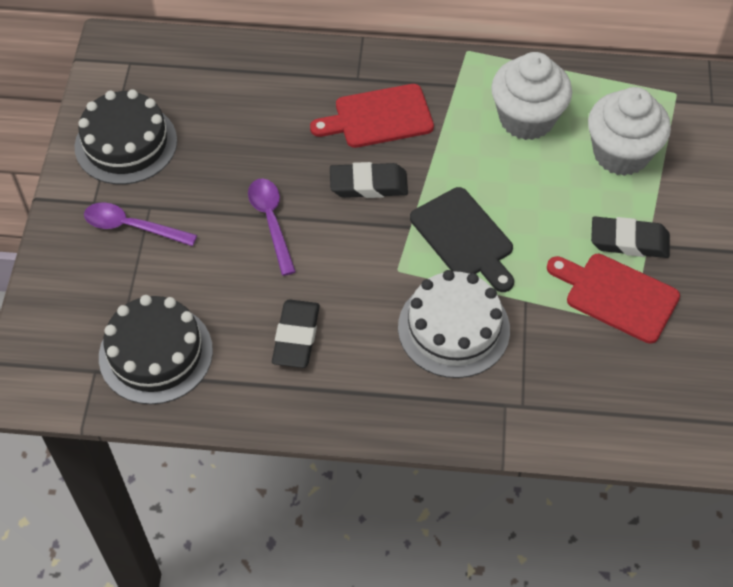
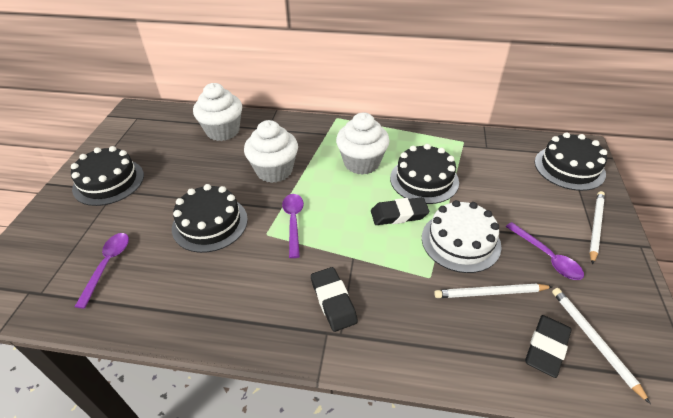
black cake: [75,89,177,185] [99,295,213,405] = 2 -> [71,146,144,206] [172,184,248,253] [390,144,459,204] [535,132,607,191] = 4
black cutting board: [410,187,514,292] = 1 -> none = 0
purple spoon: [84,202,197,246] [248,179,296,276] = 2 -> [75,233,129,309] [282,194,304,258] [505,222,584,280] = 3
red cutting board: [310,84,434,148] [547,254,680,344] = 2 -> none = 0
white cupcake: [491,52,572,140] [588,87,671,176] = 2 -> [193,83,242,141] [244,120,298,183] [336,112,389,175] = 3
white pencil: none = 0 -> [434,284,553,298] [552,288,651,404] [589,191,605,264] = 3

